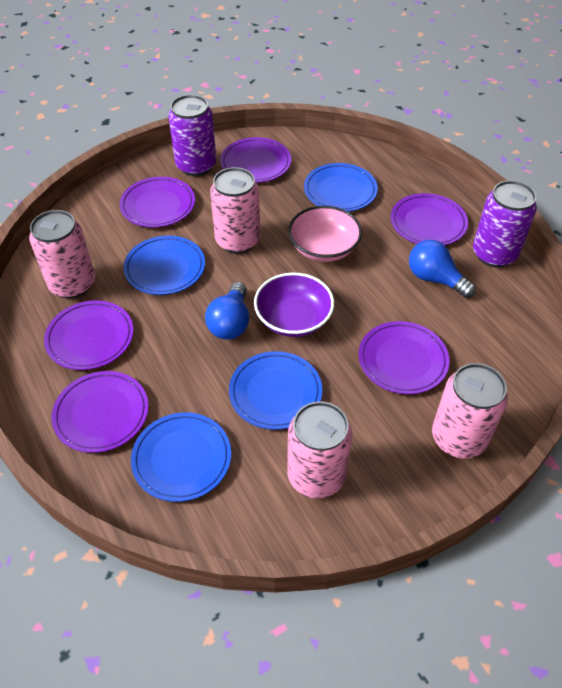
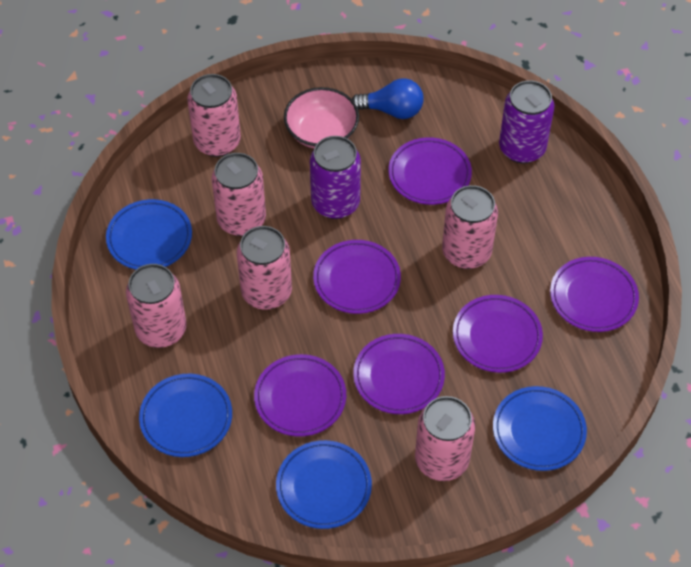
blue light bulb: [205,282,249,339] [409,240,476,298] = 2 -> [352,78,424,119] = 1
pink can: [29,210,95,299] [210,167,260,254] [287,401,352,499] [432,363,508,459] = 4 -> [126,264,187,348] [187,74,241,157] [211,153,266,236] [237,226,292,310] [415,396,475,481] [442,185,498,269] = 6
purple bowl: [254,273,334,337] = 1 -> none = 0

